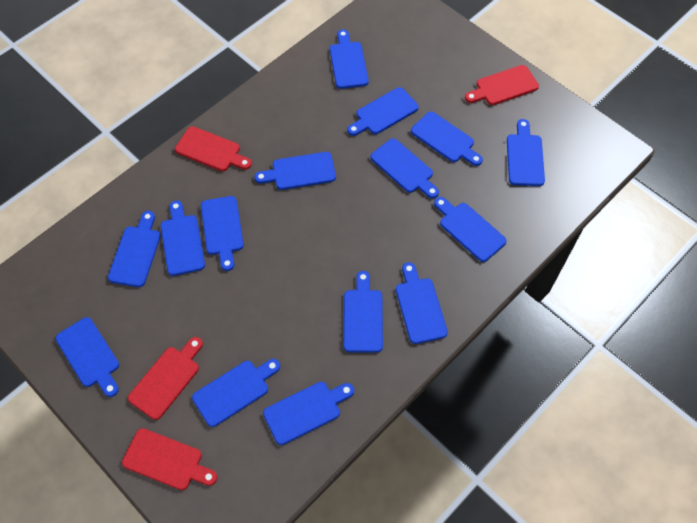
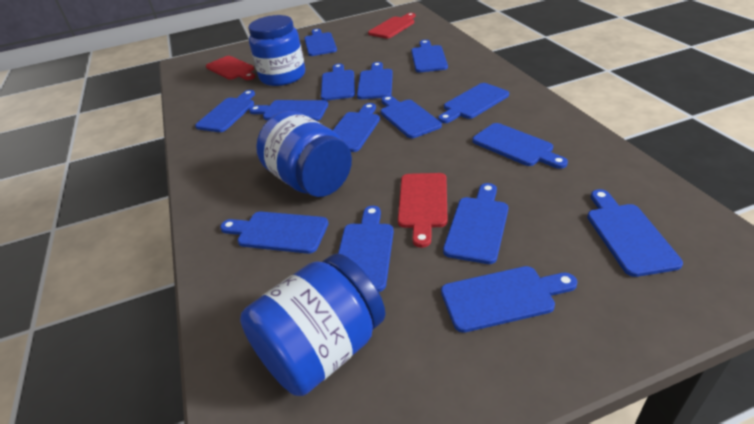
blue jar: none = 0 -> [240,253,385,396] [248,15,305,86] [256,111,352,197] = 3
red cutting board: [122,428,217,490] [128,337,203,420] [175,126,252,171] [465,65,539,105] = 4 -> [206,56,255,80] [368,13,416,38] [398,173,448,248] = 3

